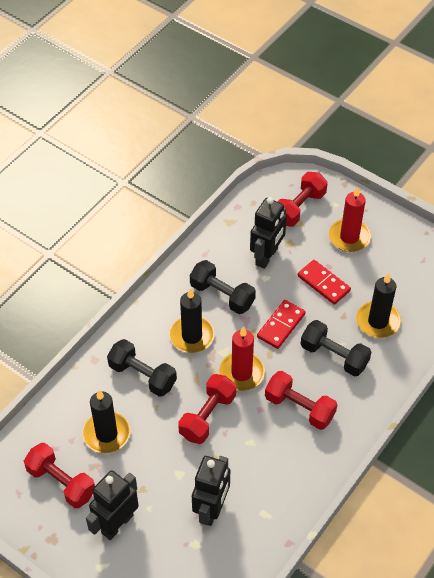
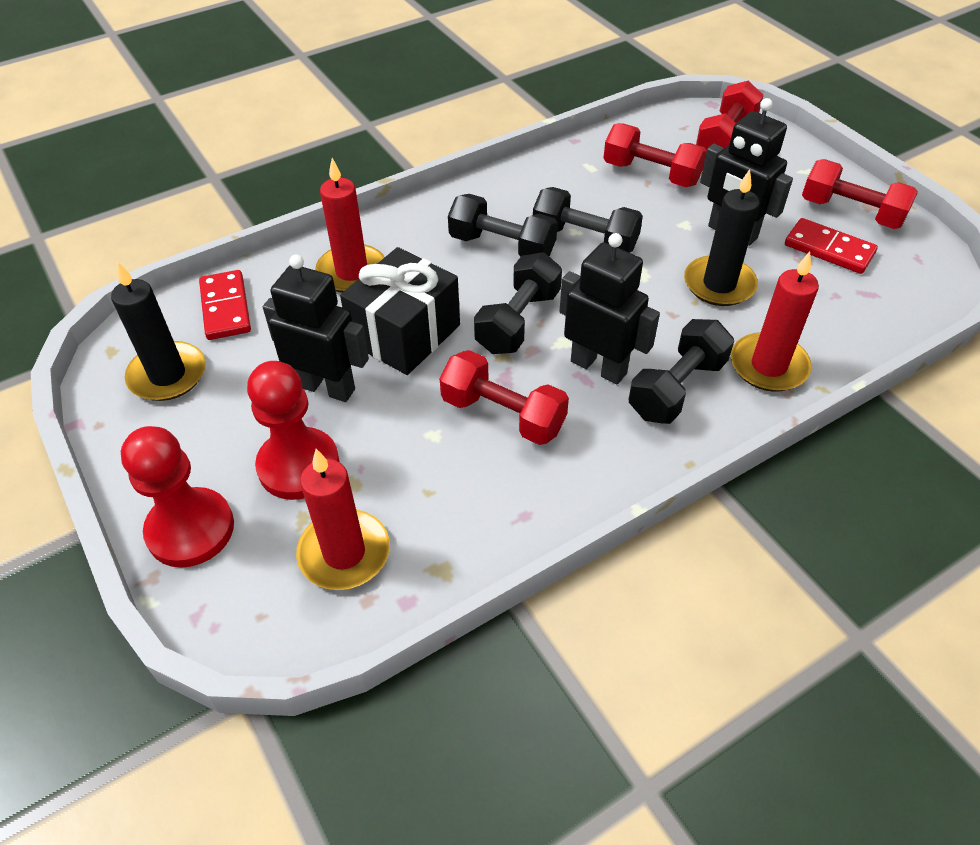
black candle: [83,390,130,453] [169,288,214,353] [356,273,401,338] = 3 -> [111,262,206,401] [684,169,760,306] = 2
black dumbbell: [107,339,177,397] [190,260,256,314] [301,320,371,376] = 3 -> [448,194,557,257] [474,252,562,354] [533,187,643,253] [629,319,734,424] = 4
black gift: none = 0 -> [340,247,460,375] = 1
red candle: [219,326,265,391] [329,186,371,252] = 2 -> [296,449,390,590] [315,158,385,293] [731,252,819,392] = 3
red pawn: none = 0 -> [121,426,234,568] [247,361,339,500] = 2

